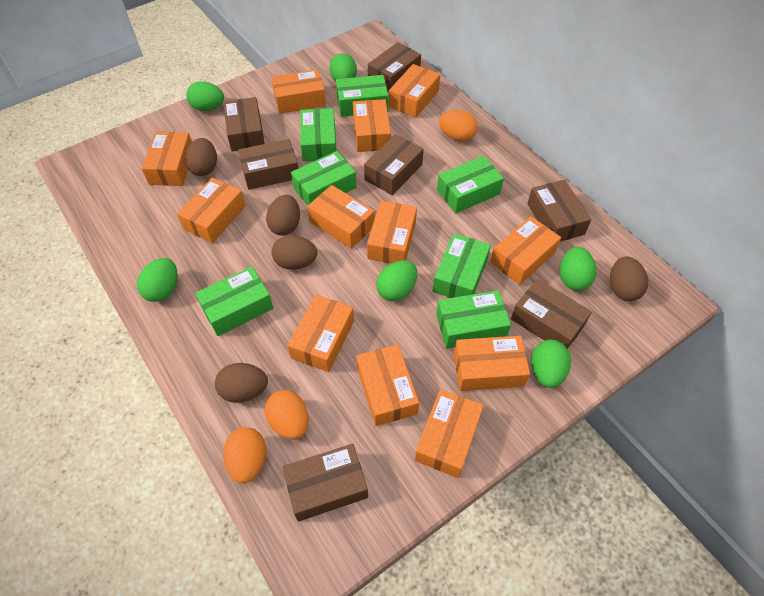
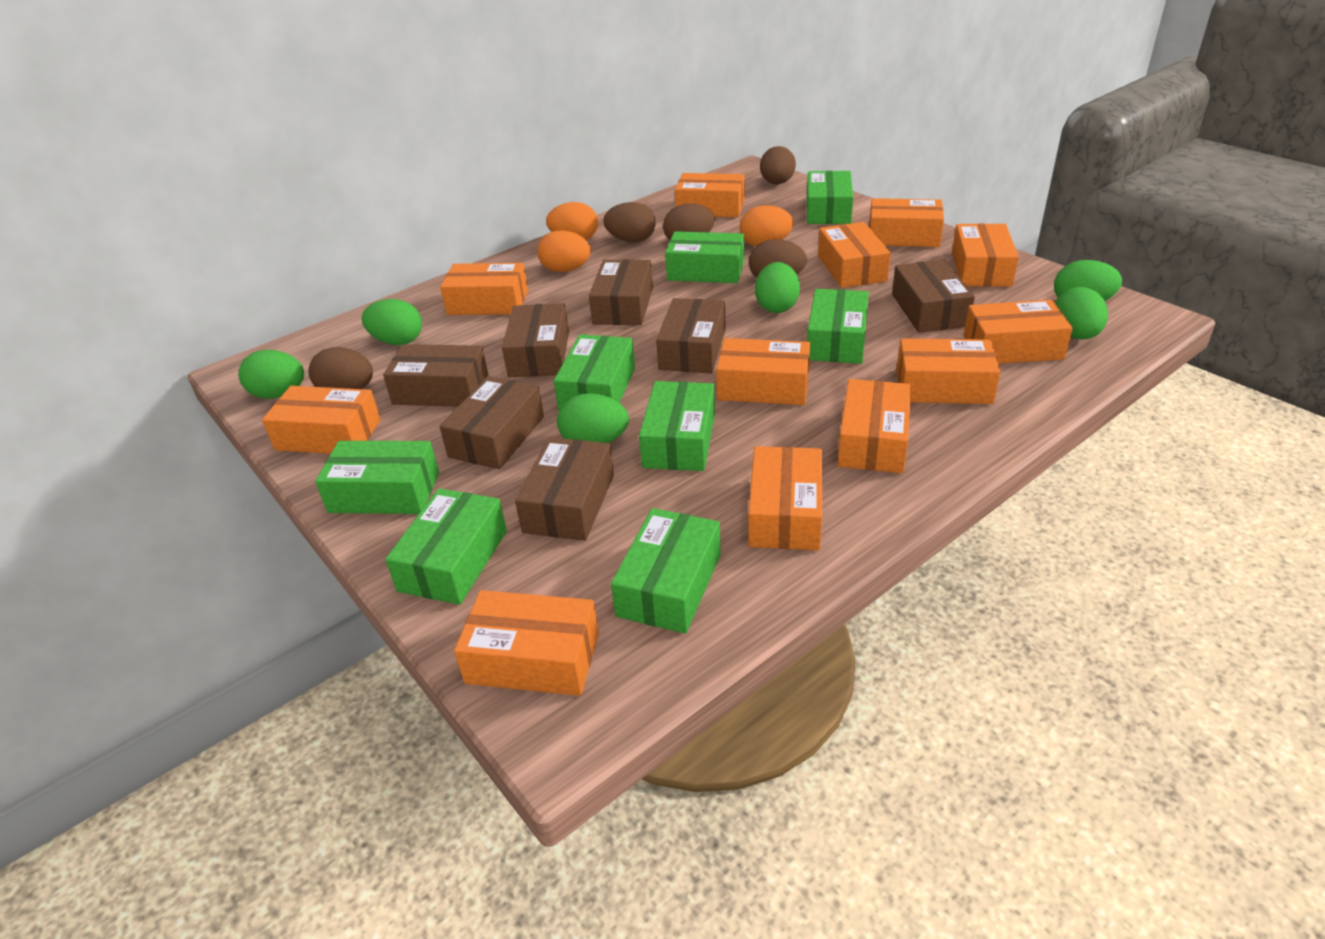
green box: [195,266,273,336] [291,151,357,206] [300,108,336,161] [336,75,388,117] [433,233,491,298] [436,290,511,349] [437,156,504,213] = 7 -> [315,441,439,514] [385,488,507,605] [554,334,635,411] [611,508,721,634] [639,381,715,471] [665,231,744,283] [807,171,853,224] [807,289,869,364] = 8

